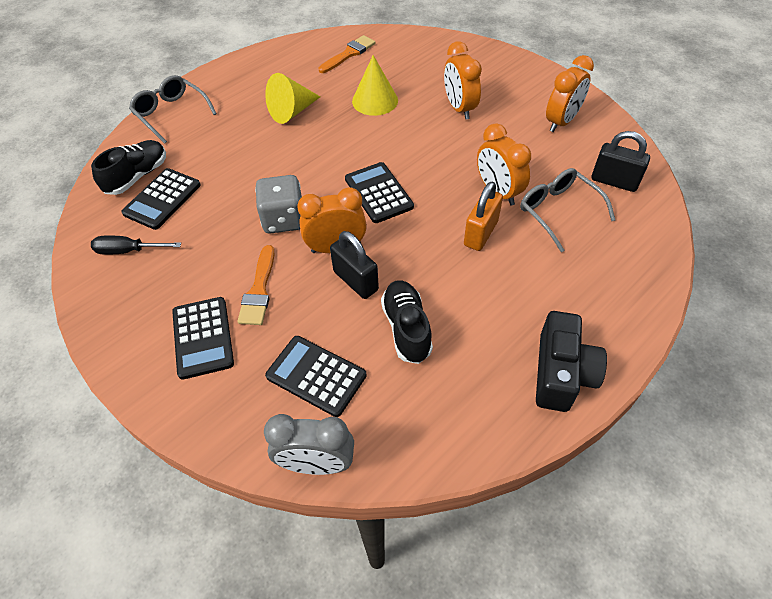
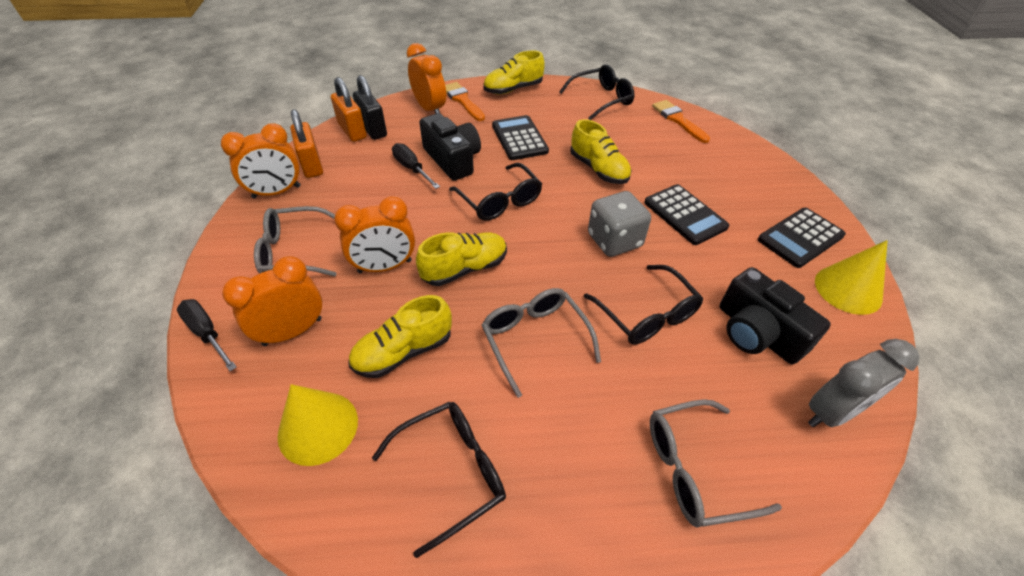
black calculator: [121,168,201,230] [172,297,234,380] [265,336,366,417] [345,162,414,223] = 4 -> [492,115,549,160] [644,184,729,245] [758,208,846,268] = 3
black camera: [536,311,607,412] = 1 -> [419,113,481,181] [720,267,831,364] = 2
black glasses: none = 0 -> [372,401,506,558] [449,163,542,221] [559,64,634,120] [584,265,703,344] = 4
black padlock: [330,231,379,299] [591,131,650,192] = 2 -> [353,75,387,140] = 1
black screwdriver: [91,236,181,254] = 1 -> [177,299,237,371] [392,143,440,189] = 2
black shoe: [91,140,166,195] [381,280,433,364] = 2 -> none = 0
grey glasses: [129,75,217,144] [520,168,615,252] = 2 -> [254,206,336,277] [482,288,601,398] [650,399,782,528] = 3
orange padlock: [464,182,503,251] = 1 -> [290,109,323,178] [331,77,367,142] = 2
yellow shoe: none = 0 -> [348,295,452,378] [416,232,507,286] [483,50,545,94] [570,119,632,184] = 4

